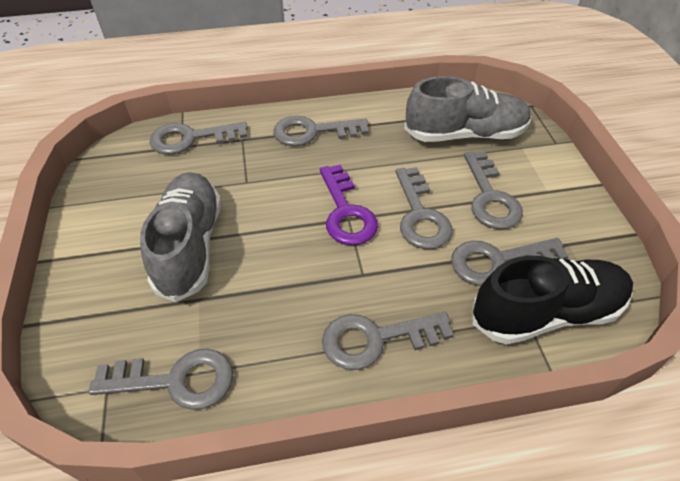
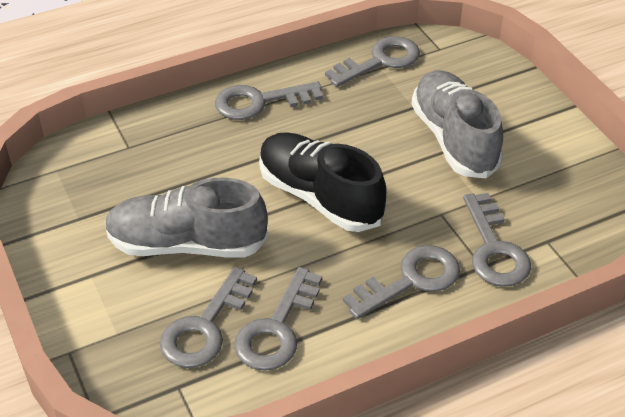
grey key: [88,349,233,410] [150,122,248,155] [273,116,369,146] [322,312,454,370] [395,167,452,249] [451,238,569,286] [464,152,523,229] = 7 -> [160,267,257,368] [215,82,323,120] [234,267,322,371] [325,36,420,87] [343,245,460,319] [463,193,531,287] = 6
purple key: [320,165,378,245] = 1 -> none = 0

